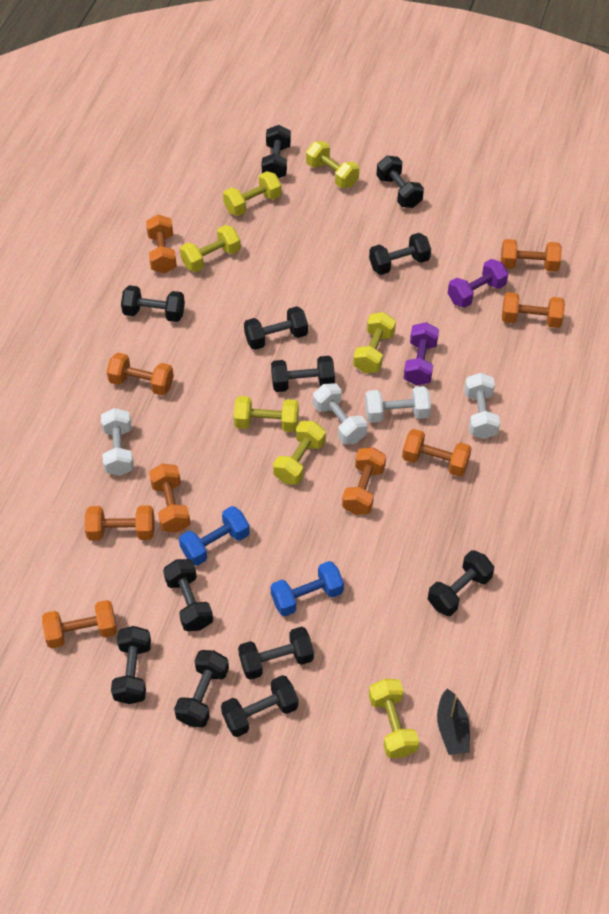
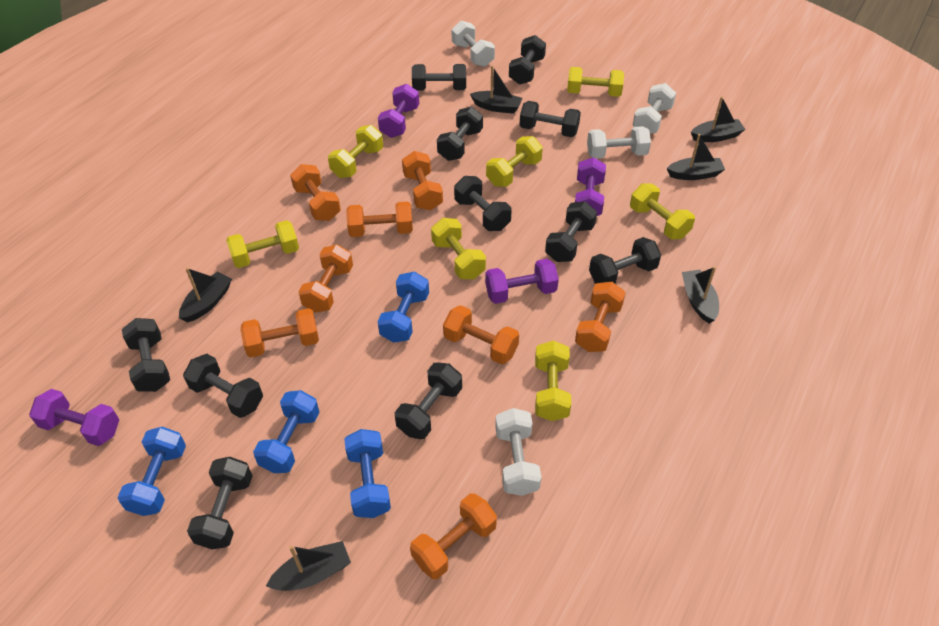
black boat: [437,689,470,755] = 1 -> [179,268,232,322] [266,541,351,591] [470,66,522,114] [667,134,725,180] [682,266,719,324] [691,96,745,142] = 6
black dumbbell: [111,626,151,704] [121,285,185,322] [163,559,213,631] [174,650,229,728] [221,675,298,737] [238,627,314,680] [244,306,308,350] [261,125,291,178] [271,356,335,392] [369,233,431,275] [376,156,424,208] [428,550,494,616] = 12 -> [122,318,170,392] [183,354,263,418] [187,457,253,549] [395,362,462,439] [412,64,466,91] [437,107,483,161] [454,176,512,231] [509,35,546,85] [520,101,581,137] [545,201,597,262] [589,237,661,284] = 11
blue dumbbell: [179,506,250,566] [271,561,344,616] = 2 -> [117,427,186,516] [253,390,319,473] [344,429,391,518] [377,272,429,343] = 4
orange dumbbell: [42,600,117,649] [85,505,154,541] [107,353,174,396] [146,214,177,273] [149,463,191,532] [342,447,386,515] [402,429,472,477] [501,239,562,272] [502,292,565,328] = 9 -> [241,308,319,357] [290,164,341,221] [298,244,353,313] [346,202,413,237] [402,151,443,210] [410,493,497,579] [443,305,519,365] [575,282,626,352] = 8
purple dumbbell: [404,322,439,386] [448,259,509,308] = 2 -> [29,389,119,446] [378,84,419,138] [485,259,559,304] [575,157,606,216] = 4

